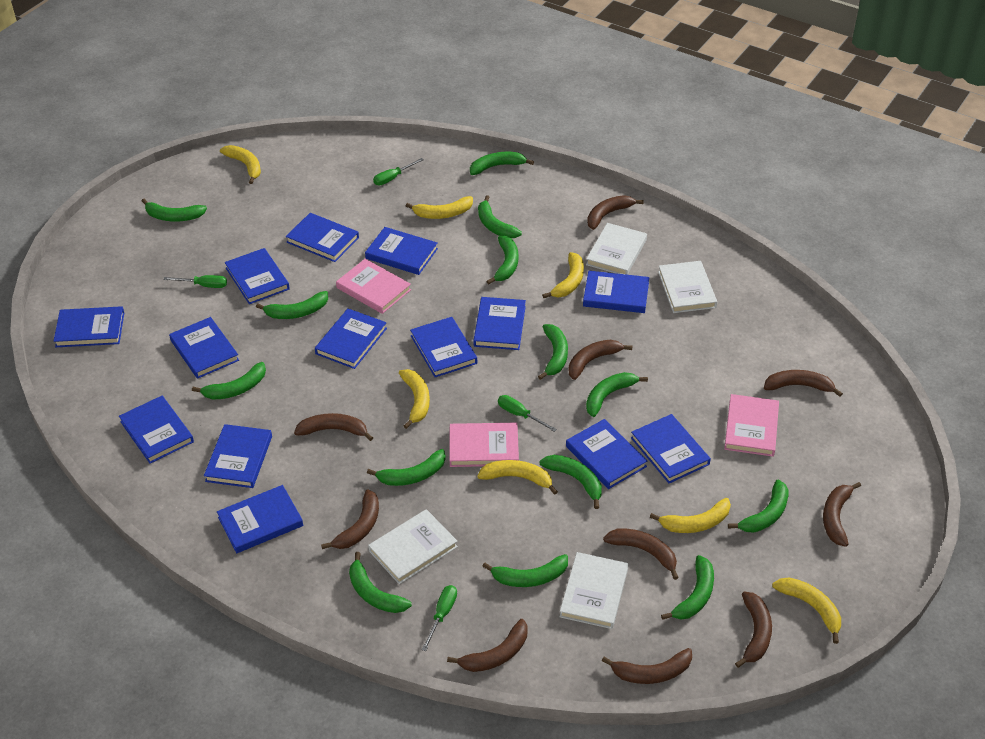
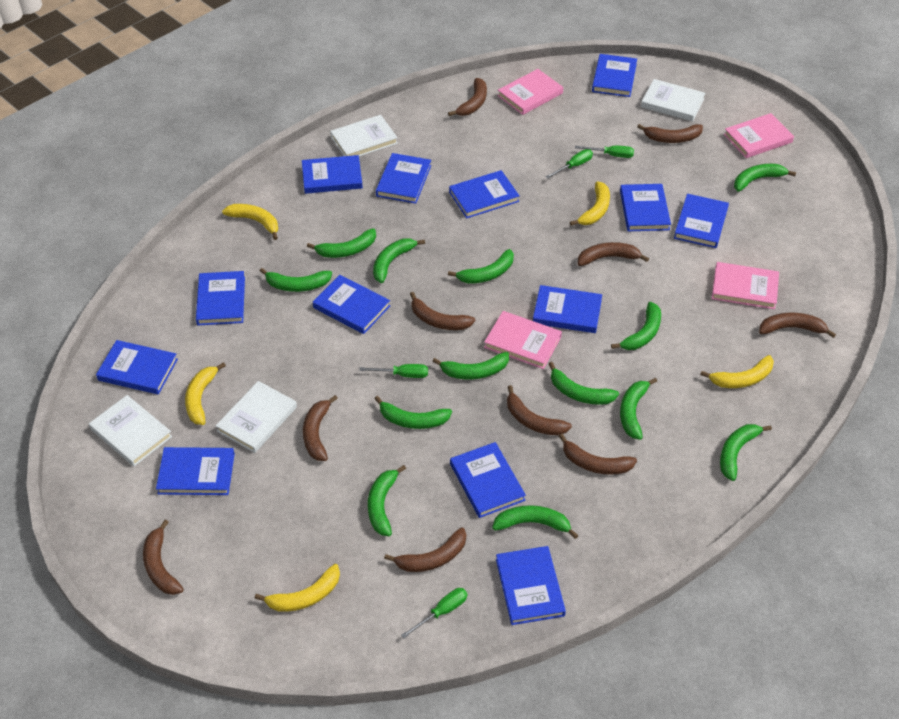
blue book: [54,306,124,347] [119,396,194,464] [169,317,239,379] [204,424,272,488] [217,485,303,553] [225,248,290,304] [286,213,359,262] [315,308,387,369] [365,227,438,275] [410,317,477,377] [473,297,526,350] [566,419,647,489] [583,271,649,313] [631,414,711,483] = 14 -> [96,340,178,394] [156,447,235,495] [196,271,245,325] [302,155,363,194] [313,275,390,334] [376,153,431,204] [449,170,519,218] [450,442,526,518] [496,546,566,625] [533,285,602,333] [592,54,637,97] [620,184,671,231] [674,194,729,248] = 13
green banana: [142,199,207,222] [192,362,266,400] [256,291,328,319] [349,552,412,613] [367,449,446,486] [470,152,534,175] [478,195,522,238] [482,554,568,587] [486,236,518,285] [538,324,568,380] [540,455,602,509] [586,372,648,417] [661,555,714,620] [728,479,789,533] = 14 -> [260,268,332,292] [307,228,376,258] [368,465,406,536] [373,238,425,283] [375,396,452,429] [432,352,509,380] [448,249,514,284] [492,505,578,539] [549,362,619,405] [611,302,661,350] [620,378,657,440] [720,424,772,481] [734,164,796,192] = 13
pink book: [336,259,411,314] [449,423,519,467] [724,394,779,457] = 3 -> [484,311,562,369] [497,69,563,115] [712,262,779,309] [724,113,794,158] = 4
yellow banana: [220,145,261,184] [399,369,430,429] [406,196,473,219] [477,460,558,495] [542,252,584,298] [650,498,731,533] [772,577,841,644] = 7 -> [185,362,226,425] [222,204,278,240] [255,564,340,612] [570,181,610,226] [700,355,774,388] = 5

